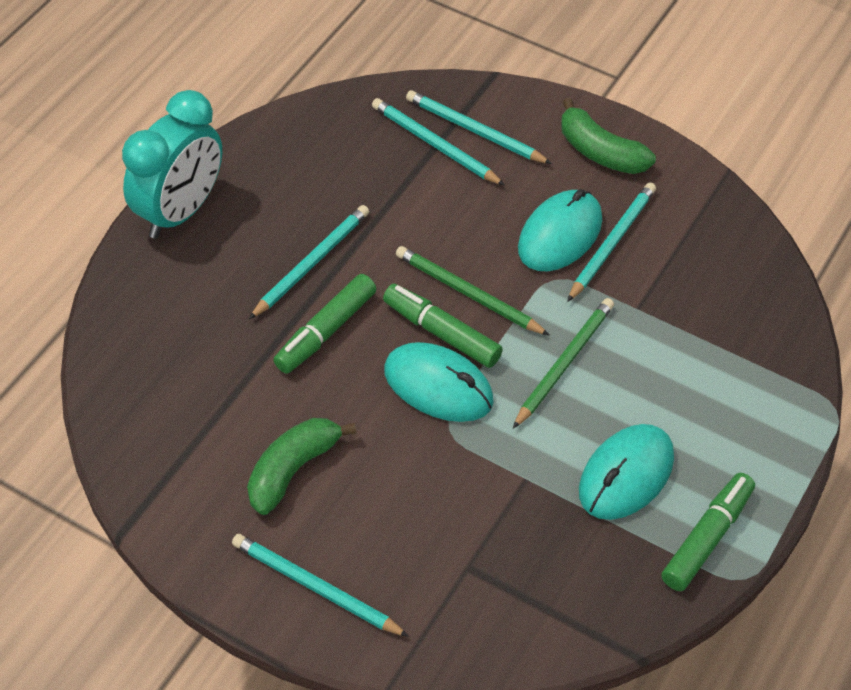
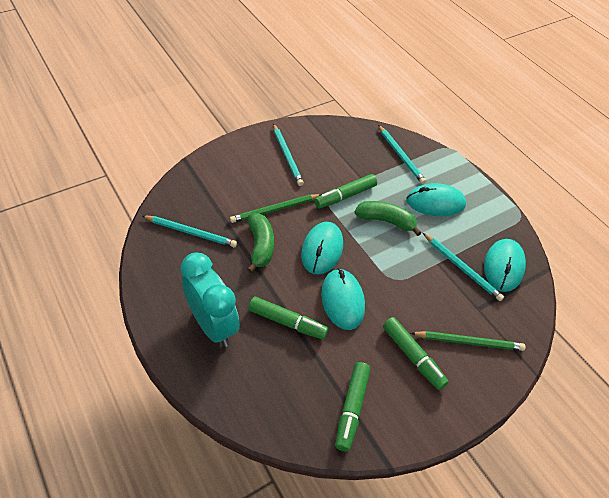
green marker: [273,274,376,374] [383,284,503,368] [661,473,755,591] = 3 -> [249,297,328,340] [314,174,377,208] [335,362,371,452] [383,317,449,390] = 4
turquoise mouse: [384,342,493,422] [518,189,602,271] [579,424,674,520] = 3 -> [301,222,343,275] [321,268,365,330] [406,183,466,216] [484,239,526,292] = 4
turquoise pencil: [232,534,409,637] [249,205,369,319] [372,98,505,186] [406,90,552,164] [567,183,656,302] = 5 -> [143,215,237,247] [273,123,304,186] [378,125,426,184] [423,233,504,301] = 4

